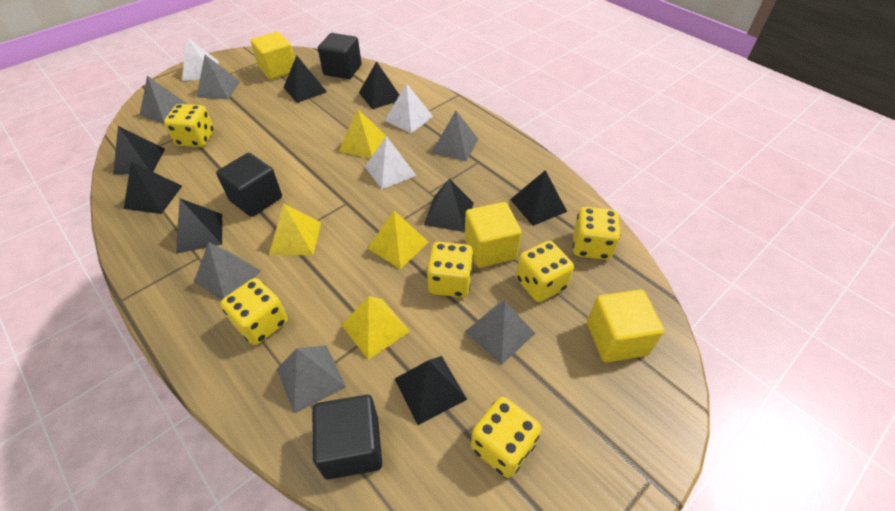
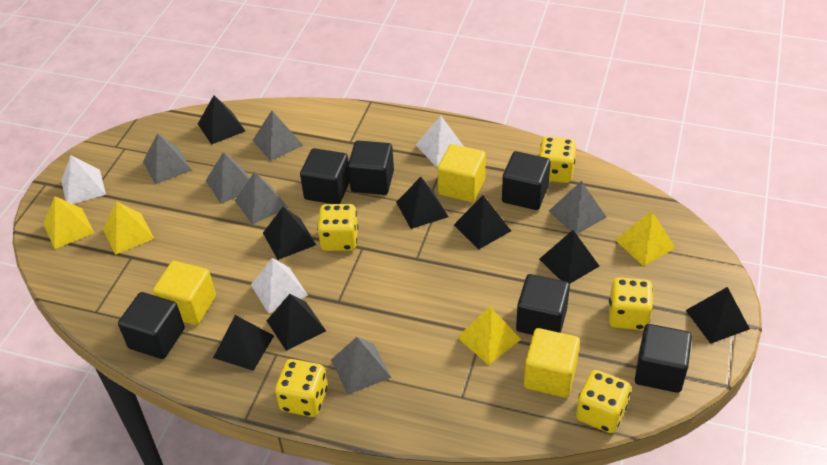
black cube: [216,153,282,217] [312,395,382,480] [318,33,362,79] = 3 -> [118,292,185,359] [300,148,350,204] [348,140,394,195] [502,151,551,210] [516,274,570,335] [635,324,692,393] = 6
yellow dice: [164,104,214,147] [221,278,288,345] [427,242,474,298] [471,397,541,478] [516,241,574,302] [573,207,620,260] = 6 -> [275,359,328,417] [317,204,358,251] [539,136,576,183] [576,370,631,433] [609,277,653,330] = 5

